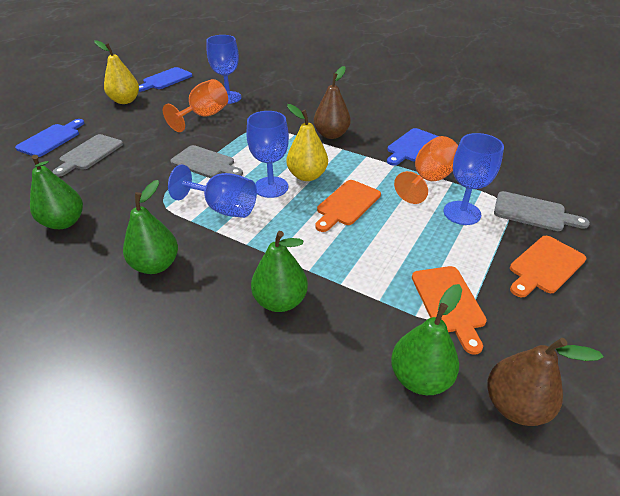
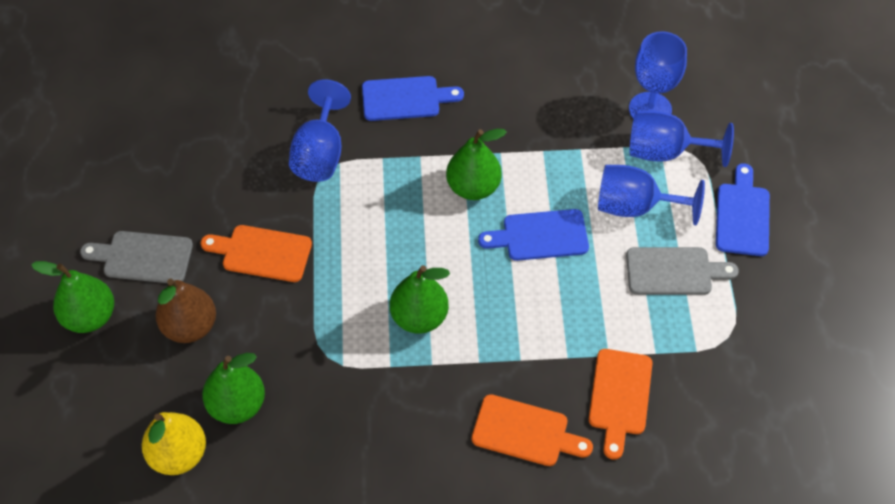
brown pear: [314,66,351,139] [487,338,603,426] = 2 -> [156,279,216,343] = 1
grey cutting board: [53,134,123,177] [170,145,243,178] [494,191,590,231] = 3 -> [80,231,193,283] [626,247,739,295] = 2
orange goblet: [163,79,228,132] [394,136,458,204] = 2 -> none = 0
yellow pear: [94,40,139,104] [286,104,328,181] = 2 -> [142,412,206,475] = 1

